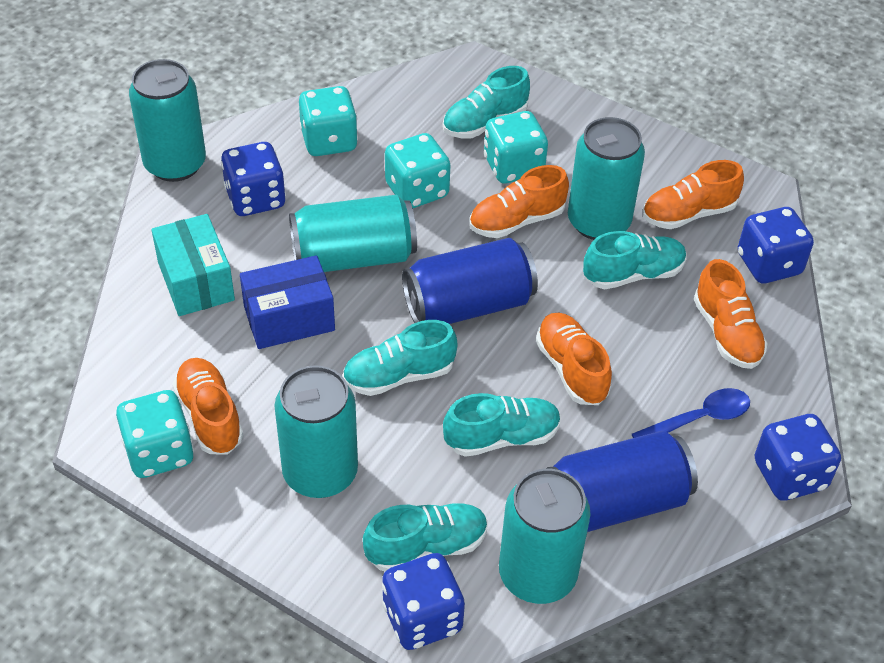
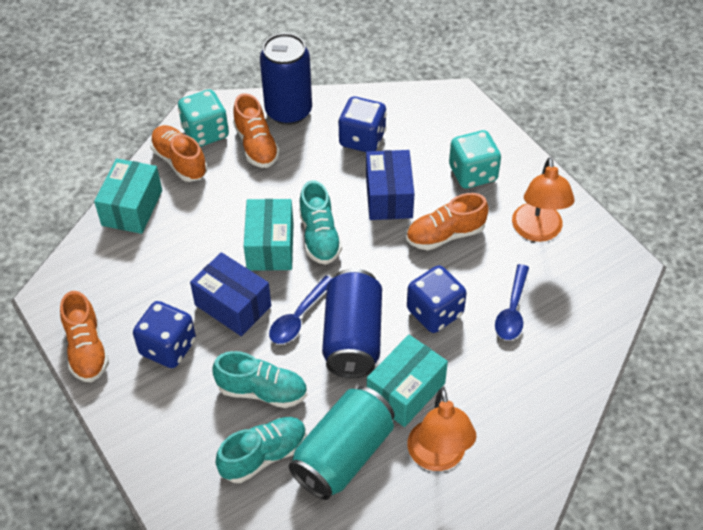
blue box: [240,255,335,349] = 1 -> [190,252,271,336] [366,150,414,220] = 2
blue dice: [221,142,286,216] [382,553,465,650] [738,207,814,283] [755,414,841,501] = 4 -> [133,301,196,368] [338,96,387,152] [407,265,467,333] = 3
blue spoon: [632,388,750,438] = 1 -> [269,276,332,344] [495,264,529,340] = 2
orange lamp: none = 0 -> [407,388,476,471] [512,157,575,242] = 2
orange shoe: [173,358,243,455] [469,165,569,238] [536,313,612,405] [642,160,744,229] [694,259,768,369] = 5 -> [60,291,109,382] [150,125,207,182] [233,93,280,168] [406,193,489,250] = 4
turquoise box: [151,214,235,316] = 1 -> [94,158,162,234] [244,199,294,271] [367,335,448,427] = 3
turquoise can: [129,59,206,182] [274,365,358,498] [289,195,417,272] [499,469,591,604] [568,117,645,240] = 5 -> [289,386,395,500] = 1
turquoise dice: [116,390,194,478] [299,86,358,156] [385,133,450,208] [484,111,548,183] = 4 -> [178,89,229,147] [449,130,501,189] = 2
turquoise shoe: [342,320,457,396] [363,503,488,571] [443,66,530,138] [443,393,561,457] [583,231,686,289] = 5 -> [213,351,307,408] [216,417,307,483] [299,181,342,265] = 3

